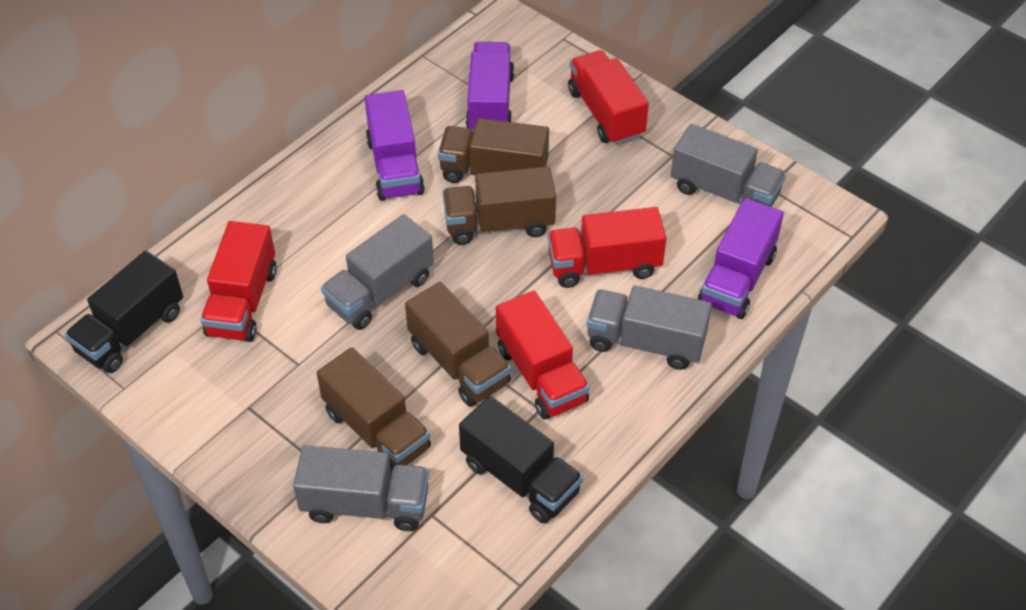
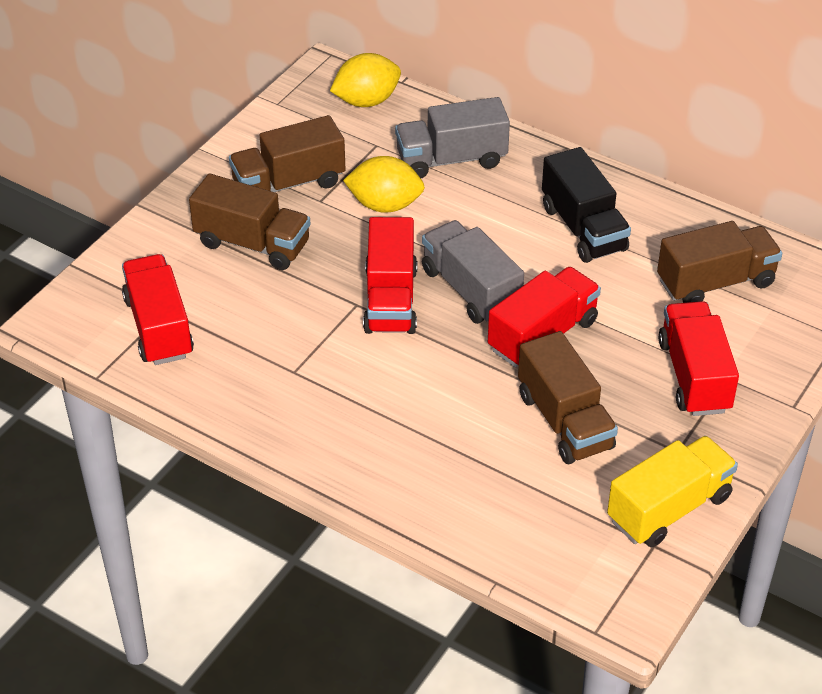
black truck: [65,251,183,373] [459,396,583,524] = 2 -> [542,147,631,263] = 1
grey truck: [293,445,429,531] [321,214,434,330] [587,286,712,370] [671,124,786,207] = 4 -> [395,97,510,178] [422,220,524,324] = 2
purple truck: [365,90,425,201] [466,42,514,130] [698,198,784,319] = 3 -> none = 0
yellow lemon: none = 0 -> [330,53,401,107] [343,156,425,213] = 2
yellow truck: none = 0 -> [607,436,738,547] = 1

